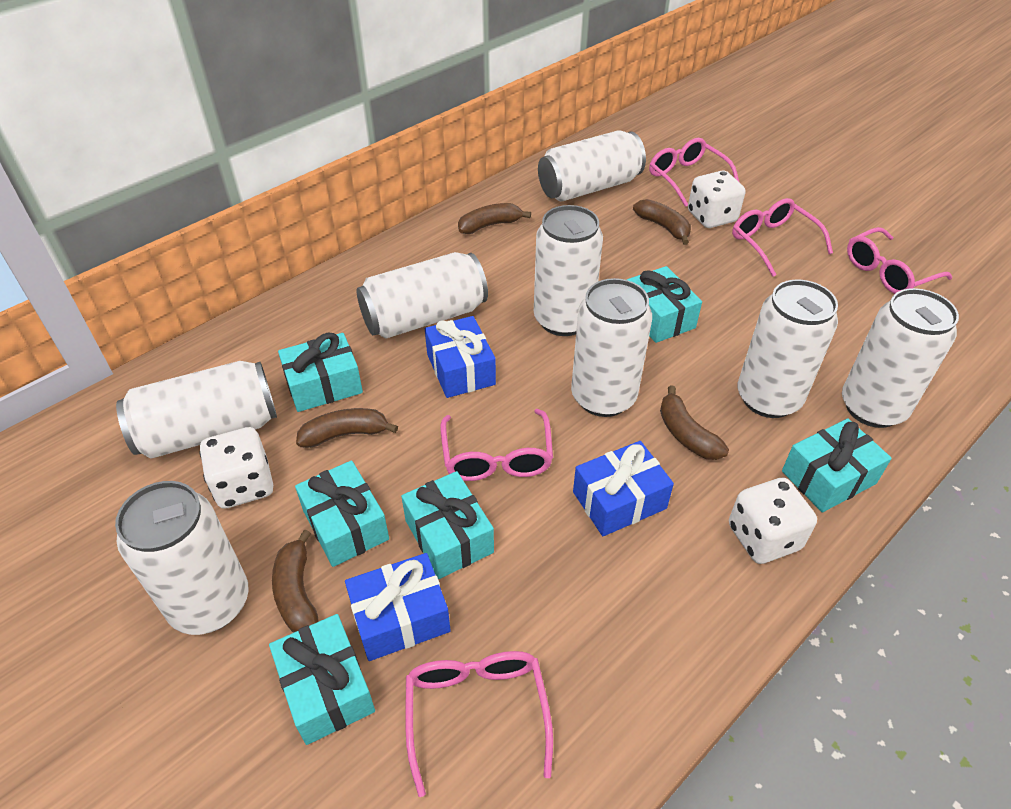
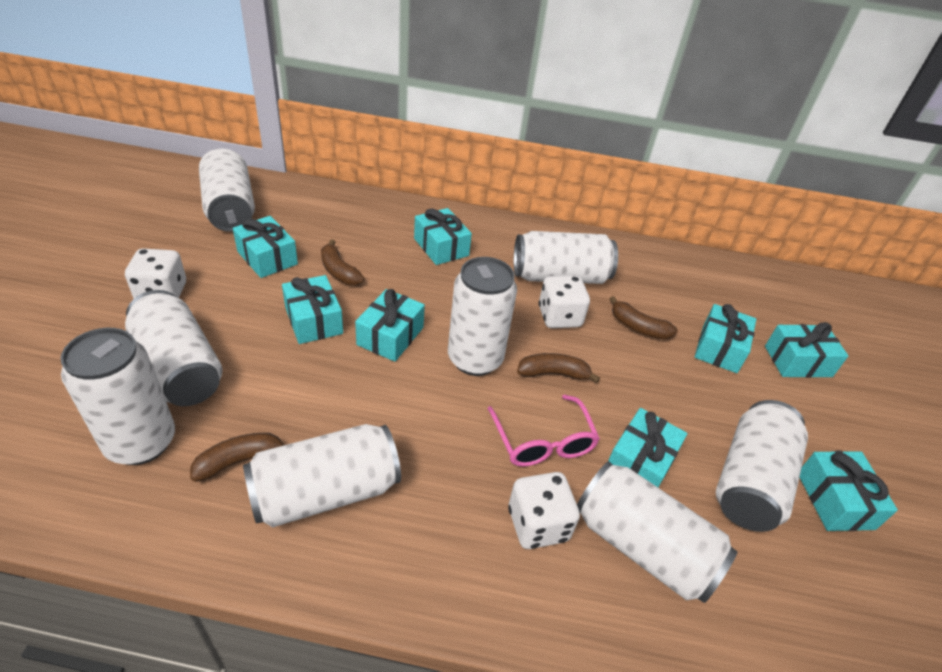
blue gift: [345,553,451,661] [425,316,496,398] [573,441,674,536] = 3 -> none = 0
brown banana: [272,529,319,632] [296,408,398,448] [458,203,531,234] [633,199,691,245] [660,385,729,460] = 5 -> [190,433,284,482] [321,239,364,285] [517,353,600,383] [609,296,678,340] = 4
pink glasses: [405,651,553,797] [440,409,553,481] [649,138,739,207] [732,198,833,277] [847,227,952,294] = 5 -> [488,395,600,467] = 1
turquoise gift: [269,614,375,745] [278,333,363,412] [295,460,389,567] [401,471,494,579] [627,266,702,343] [782,418,892,512] = 6 -> [233,216,298,278] [282,275,343,344] [355,289,425,362] [414,208,472,265] [608,408,687,487] [695,304,756,373] [765,322,848,378] [799,451,898,531] = 8

